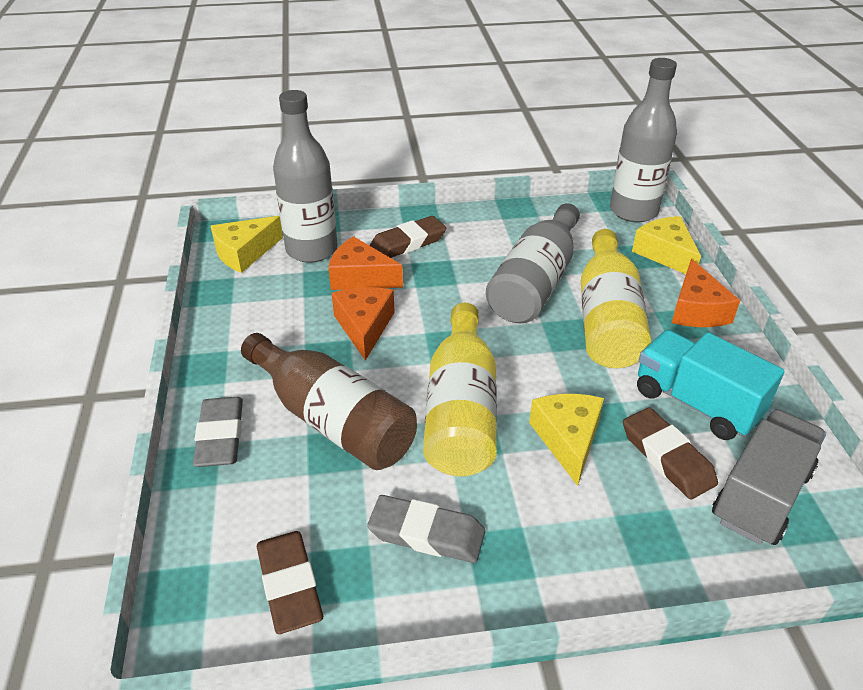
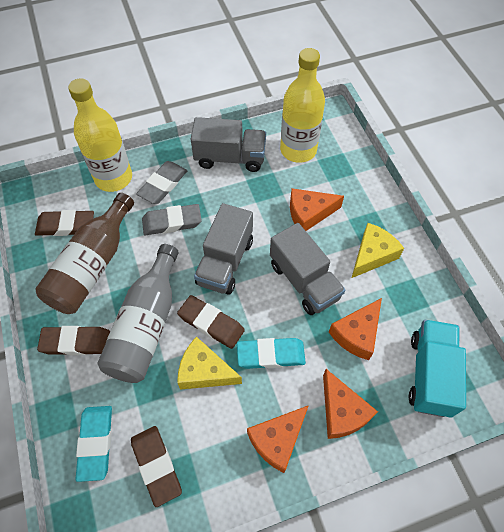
brown eraser: [257,531,323,634] [370,216,446,258] [623,407,718,500] = 3 -> [35,210,94,236] [37,326,110,355] [131,426,182,507] [177,295,245,349] = 4
grey bottle: [273,90,338,263] [486,203,580,323] [610,58,677,222] = 3 -> [97,244,179,383] = 1
grey truck: [712,409,826,545] = 1 -> [191,117,266,172] [194,203,253,295] [270,223,345,315] = 3
orange cheese: [328,236,403,290] [332,287,395,361] [672,259,740,327] = 3 -> [247,405,309,473] [290,188,344,231] [323,369,378,439] [329,298,382,360] = 4
turquoise eraser: none = 0 -> [76,406,112,482] [237,338,306,369] = 2
yellow cheese: [211,216,283,273] [529,394,604,486] [632,216,701,274] = 3 -> [177,337,242,390] [352,223,404,278] = 2

